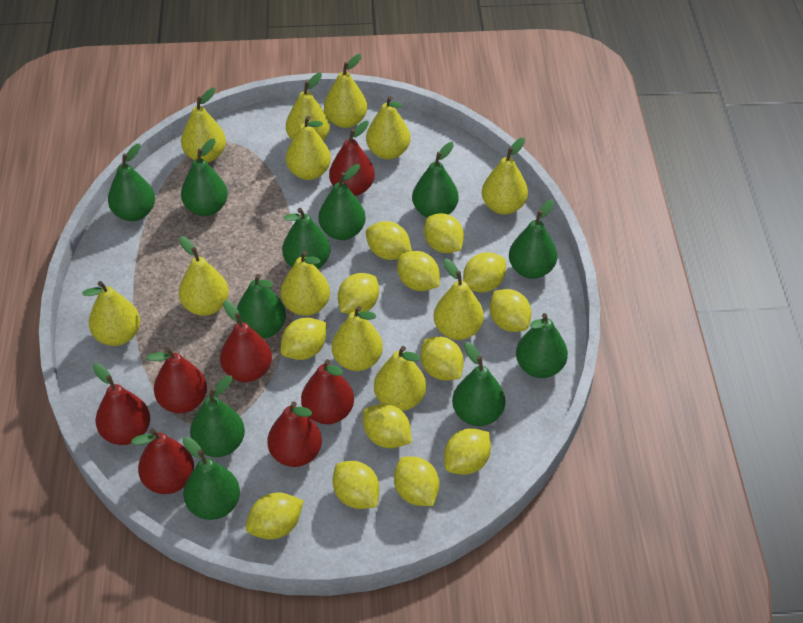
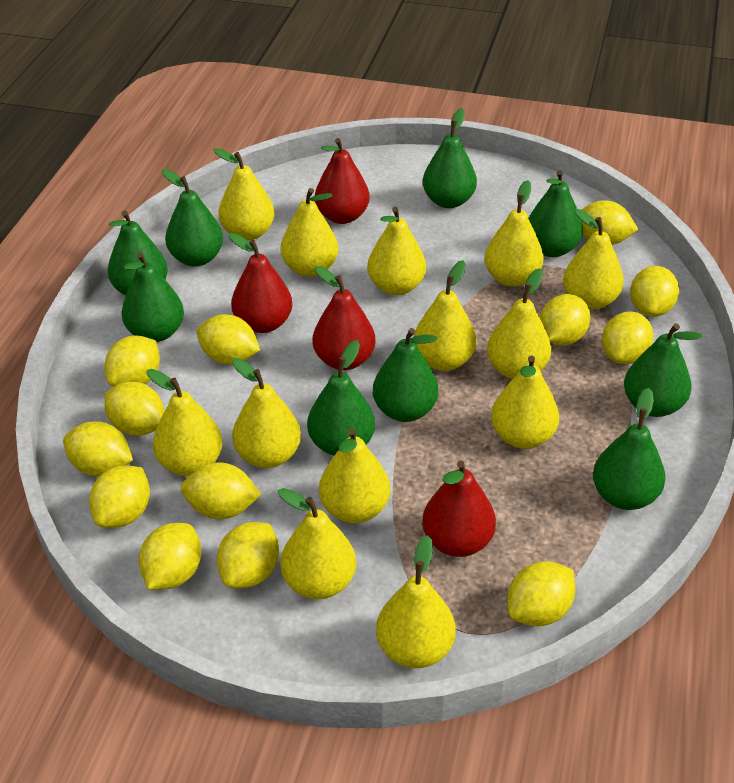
green pear: [108,143,155,221] [181,138,228,216] [183,437,240,520] [190,375,245,457] [236,274,286,339] [282,208,330,269] [319,164,366,240] [412,142,459,217] [452,342,505,426] [509,199,557,279] [516,313,568,378] = 11 -> [108,211,168,296] [121,252,184,342] [162,169,223,267] [307,340,375,456] [373,328,438,422] [423,108,477,208] [529,170,583,257] [593,388,666,510] [624,323,702,417] = 9
red pear: [93,363,150,445] [131,429,194,494] [146,348,207,413] [220,300,272,382] [268,401,322,467] [301,359,354,424] [329,121,375,196] = 7 -> [229,233,293,333] [313,266,375,370] [315,138,370,224] [422,461,496,557] = 4
yellow pear: [83,281,140,346] [179,236,229,316] [181,88,226,163] [281,251,330,316] [286,73,330,141] [286,116,331,180] [324,54,367,128] [332,306,383,371] [366,96,410,159] [374,346,426,411] [434,258,484,340] [482,137,528,215] = 12 -> [147,369,223,476] [213,148,275,241] [232,358,301,468] [278,488,356,599] [281,188,338,277] [319,428,390,523] [367,207,426,295] [376,535,455,668] [414,260,476,371] [485,180,544,287] [487,268,551,379] [491,356,559,449] [563,209,624,310] = 13

